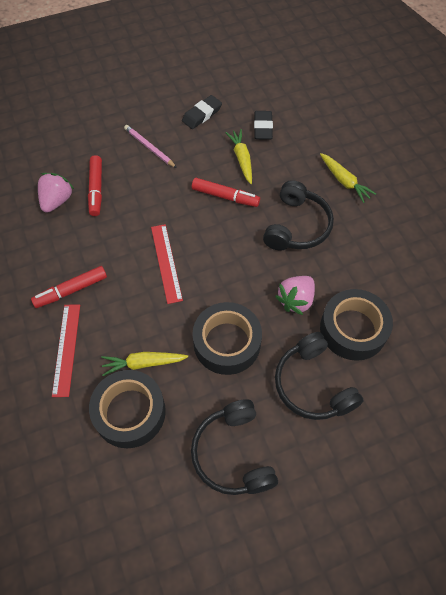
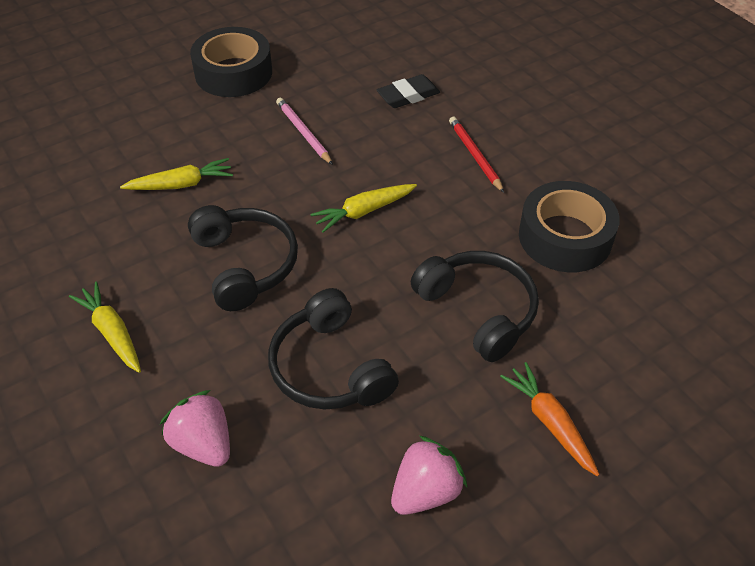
black eraser: [182,95,222,129] [254,111,273,140] = 2 -> [377,74,440,108] = 1
black tape: [89,370,166,448] [192,302,262,375] [320,289,393,361] = 3 -> [190,27,272,97] [519,181,620,272] = 2
orange carrot: none = 0 -> [500,362,600,476] = 1
red marker: [31,266,107,308] [88,155,102,216] [192,178,260,207] = 3 -> none = 0
red pencil: none = 0 -> [449,117,504,193] = 1
red ruler: [52,305,80,397] [151,224,183,304] = 2 -> none = 0

